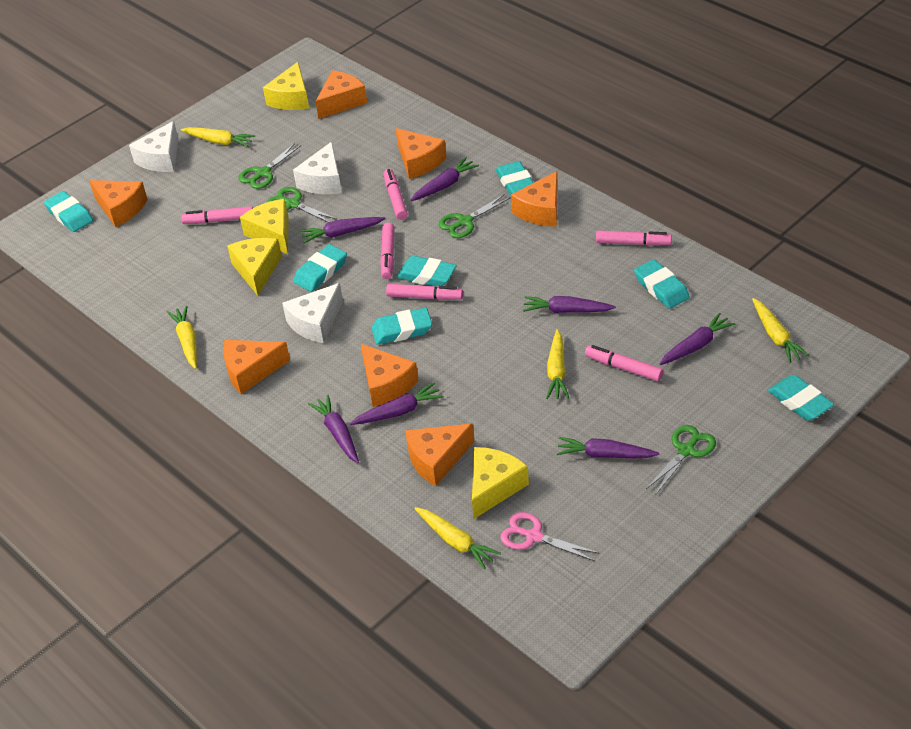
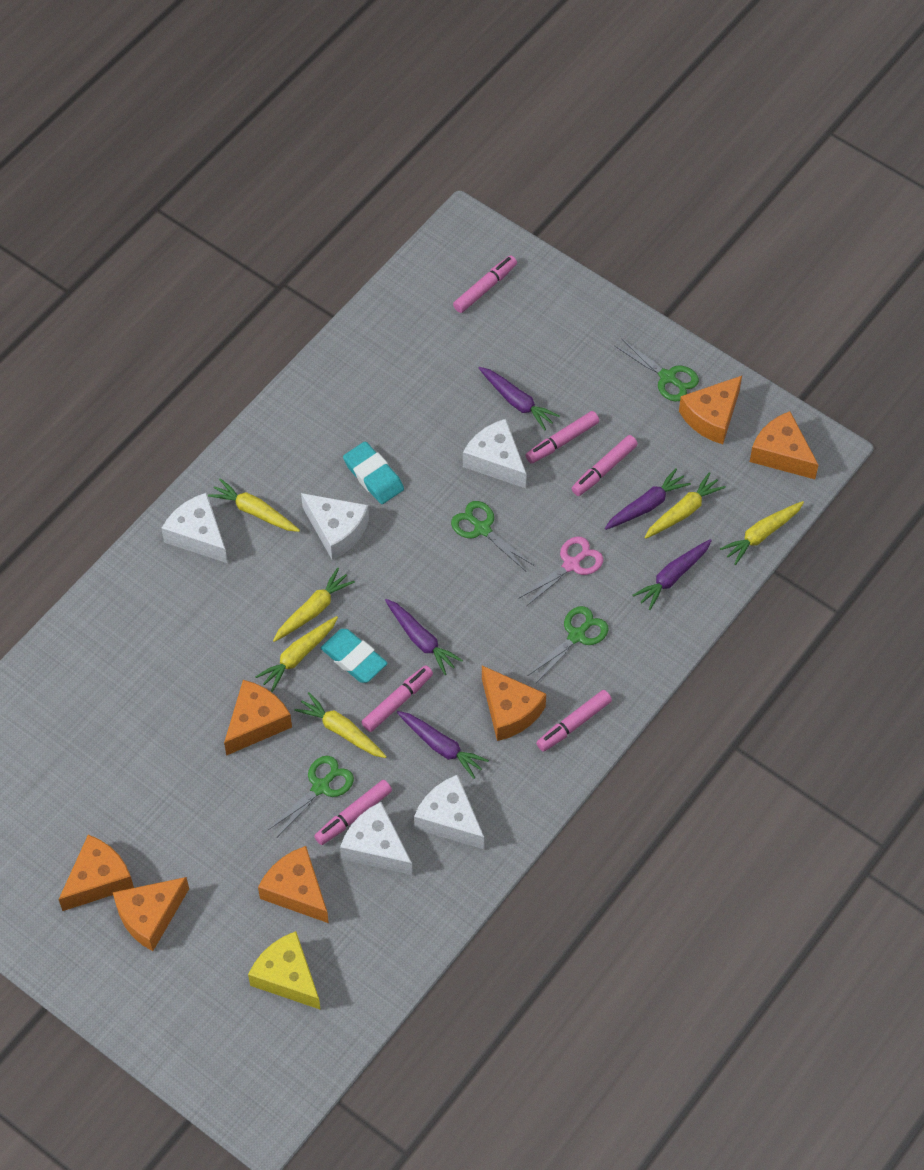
purple carrot: [300,217,385,243] [308,395,359,463] [350,382,444,425] [410,157,479,201] [523,296,616,313] [557,437,659,458] [659,313,736,365] = 7 -> [385,599,463,675] [397,711,489,779] [479,367,560,431] [605,468,691,530] [632,539,712,610] = 5
turquoise eraser: [44,191,93,232] [293,244,347,292] [371,308,432,345] [397,256,457,287] [496,161,534,196] [634,259,690,309] [768,375,834,421] = 7 -> [321,629,388,683] [343,441,404,504] = 2
white cheese: [129,121,179,172] [282,283,343,343] [293,142,342,194] = 3 -> [161,493,228,563] [301,493,369,560] [340,802,413,875] [414,774,484,849] [463,419,527,488] = 5
yellow carrot: [167,305,197,369] [181,127,255,147] [414,507,501,569] [546,329,569,399] [752,298,810,363] = 5 -> [208,478,300,532] [255,616,338,692] [273,568,355,642] [294,692,387,758] [644,472,726,539] [720,501,804,565] = 6
yellow cheese: [227,238,282,296] [240,199,289,254] [263,62,309,110] [472,447,529,519] = 4 -> [248,931,321,1010] = 1

